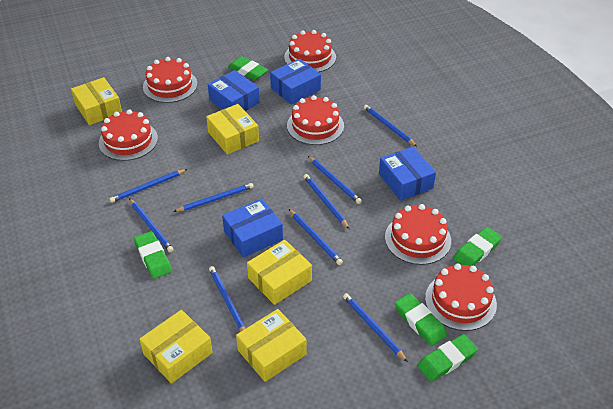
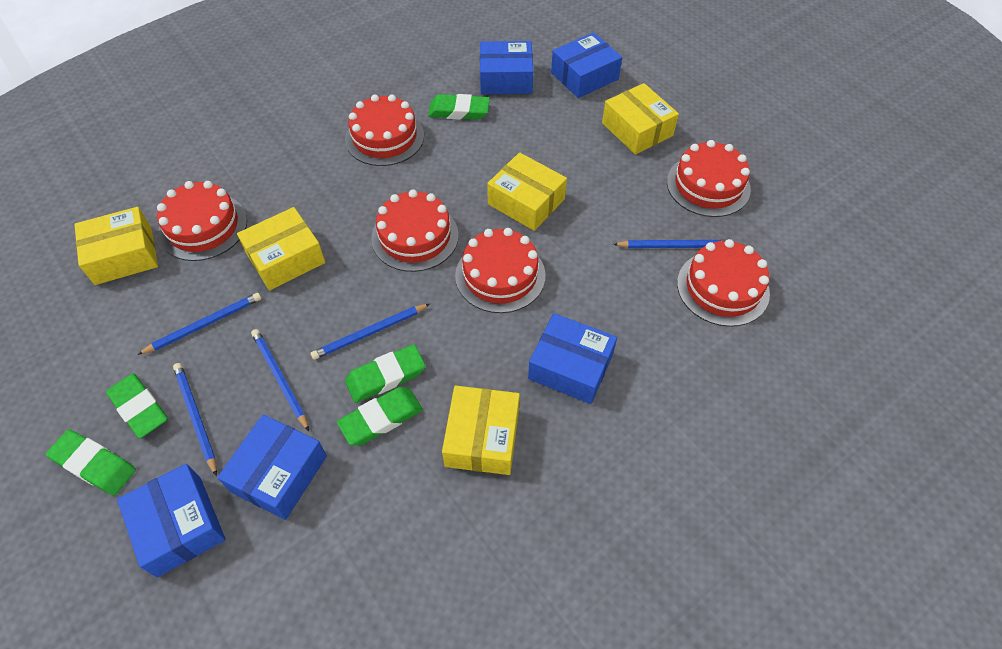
blue box: [208,70,260,111] [222,198,283,258] [270,59,321,105] [379,147,436,201] = 4 -> [117,464,226,577] [217,415,327,520] [480,41,533,94] [528,313,617,404] [551,33,622,98] = 5
blue pencil: [109,169,187,203] [129,198,174,252] [173,183,254,212] [209,266,245,331] [289,209,343,265] [304,174,349,229] [308,156,362,204] [343,293,408,362] [364,105,417,146] = 9 -> [137,293,261,355] [173,363,217,476] [251,329,309,431] [311,304,430,360] [613,240,726,248] = 5

